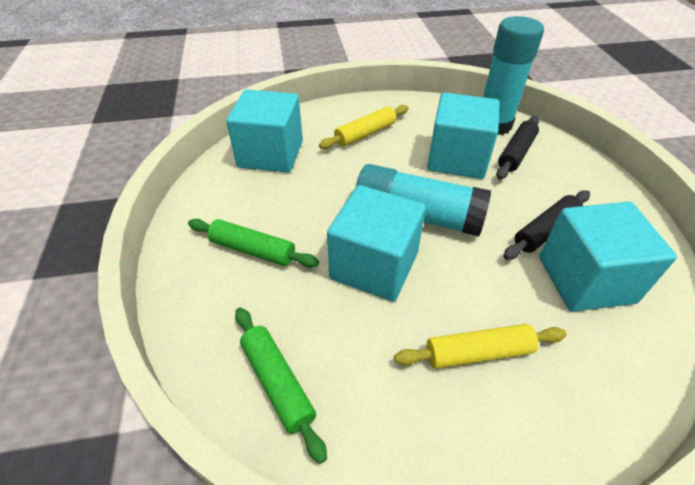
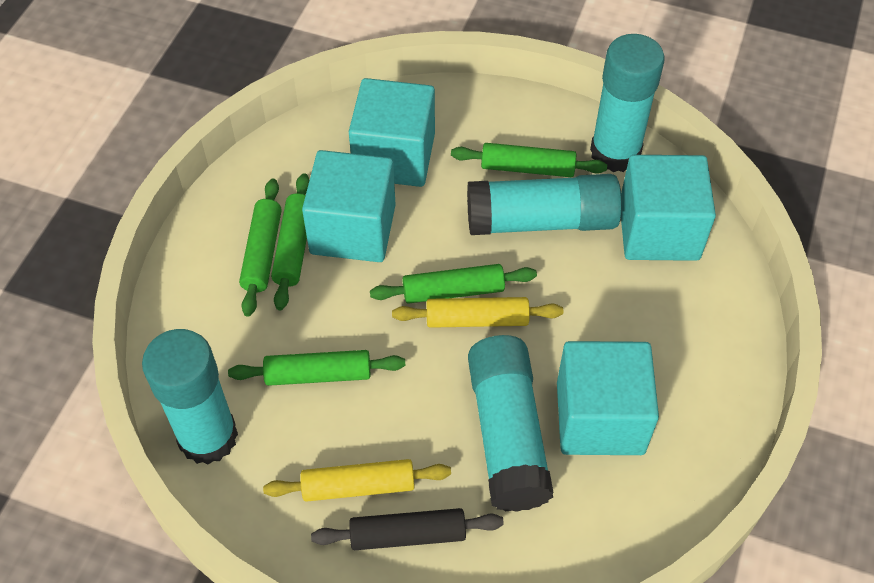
black rolling pin: [496,116,539,180] [503,190,590,260] = 2 -> [311,508,504,550] = 1
green rolling pin: [188,219,319,268] [235,307,327,464] = 2 -> [228,350,405,386] [239,179,282,317] [271,173,309,310] [370,264,537,304] [451,143,607,177] = 5
turquoise glue stick: [356,164,491,236] [483,16,544,135] = 2 -> [142,329,238,465] [467,174,622,235] [468,335,554,512] [590,34,665,172] = 4

